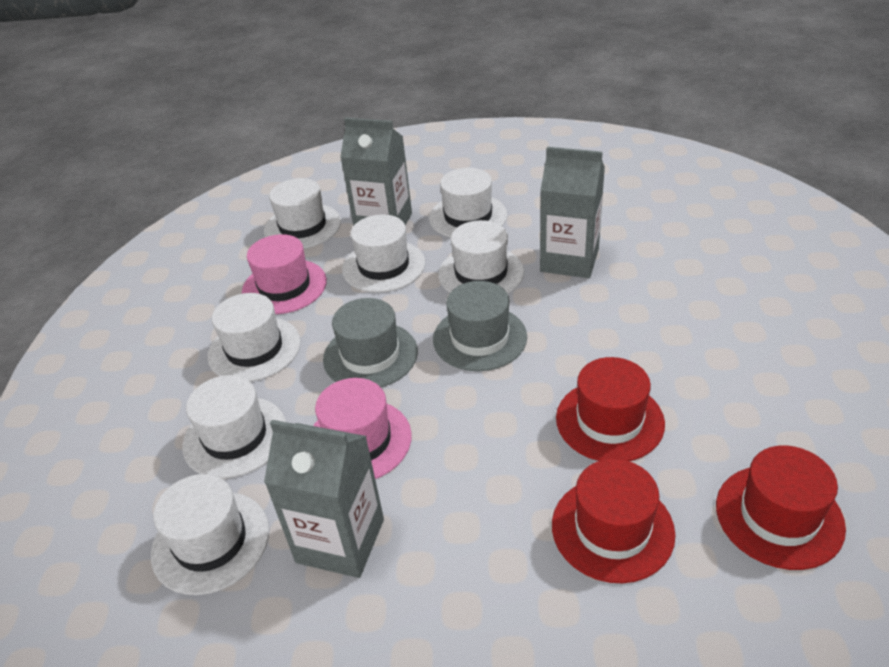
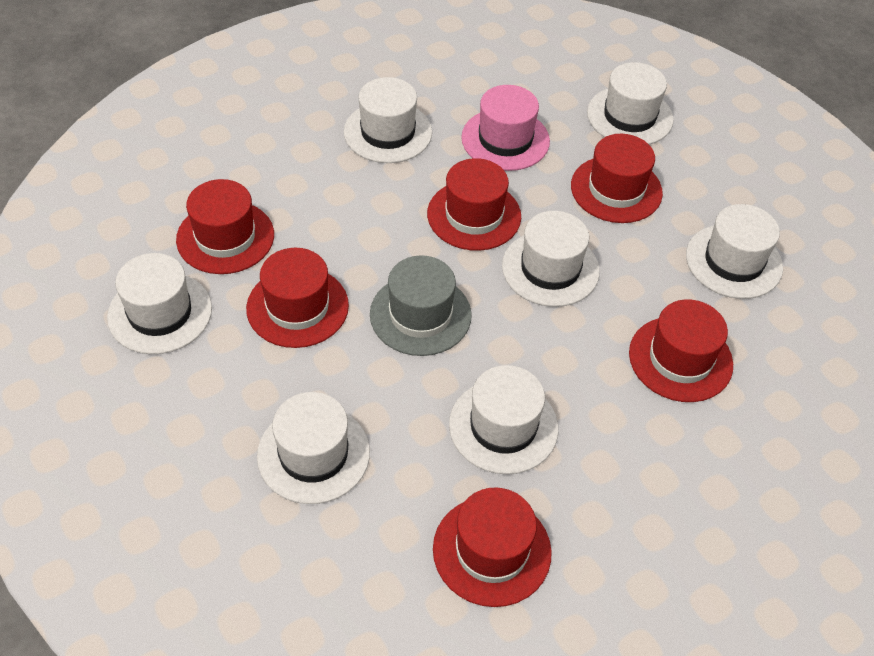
grey carton: [264,420,384,578] [340,117,412,226] [540,147,605,278] = 3 -> none = 0
grey hat: [323,298,418,387] [433,281,527,371] = 2 -> [370,255,472,356] = 1
pink hat: [242,234,327,314] [313,378,412,479] = 2 -> [461,85,550,171] = 1
red hat: [552,459,676,583] [556,357,665,461] [716,445,846,570] = 3 -> [176,179,274,274] [246,248,349,348] [427,158,521,251] [433,487,552,607] [571,134,663,223] [629,299,733,402] = 6

